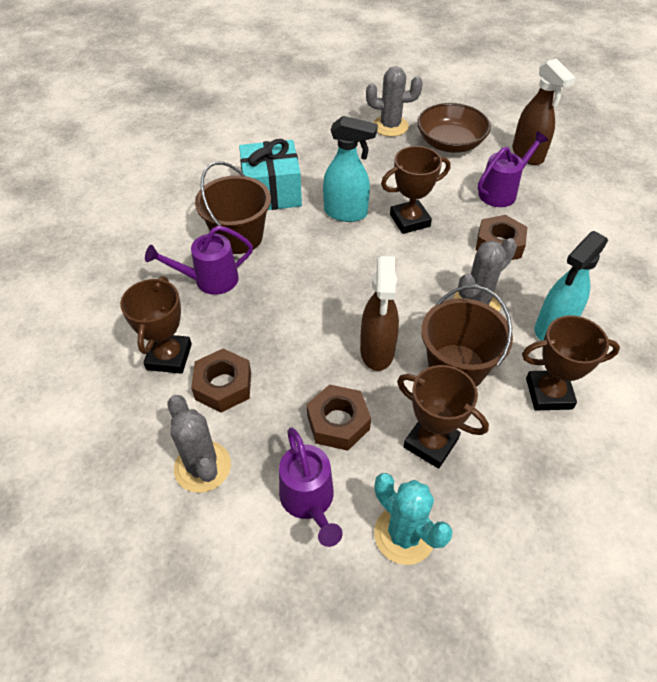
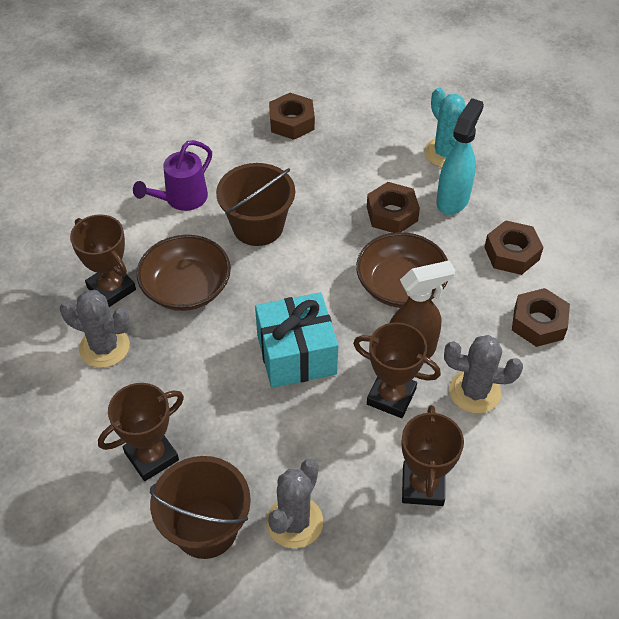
brown bowl: [417,103,491,153] = 1 -> [137,235,231,311] [356,232,448,308] = 2
brown nut: [191,348,251,412] [307,384,371,451] [476,215,527,260] = 3 -> [269,93,315,140] [367,182,420,233] [484,220,544,275] [512,288,570,347] = 4
brown spray bottle: [360,256,399,371] [512,59,576,165] = 2 -> [389,260,456,358] = 1
purple watering can: [145,225,253,295] [279,427,343,547] [477,131,549,207] = 3 -> [133,140,212,211] = 1
turquoise spray bottle: [323,116,378,222] [535,231,608,341] = 2 -> [436,98,484,215] = 1

